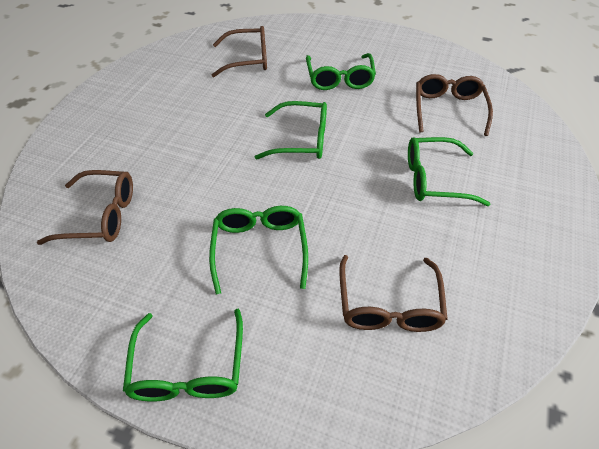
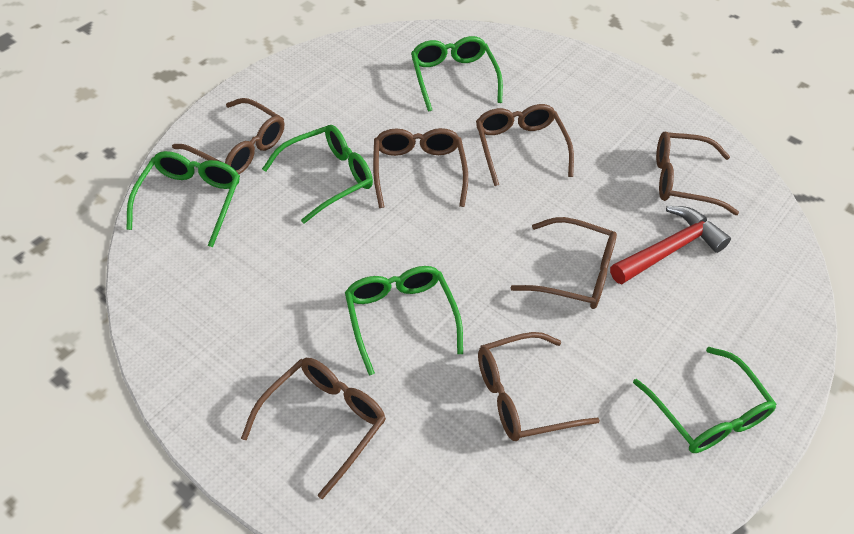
brown glasses: [37,170,133,245] [211,26,267,77] [339,255,448,332] [416,74,493,136] = 4 -> [172,98,284,174] [241,358,386,499] [373,128,468,208] [476,104,574,186] [478,332,600,441] [511,217,617,309] [656,132,739,215] = 7
red hammer: none = 0 -> [610,206,731,284] = 1

